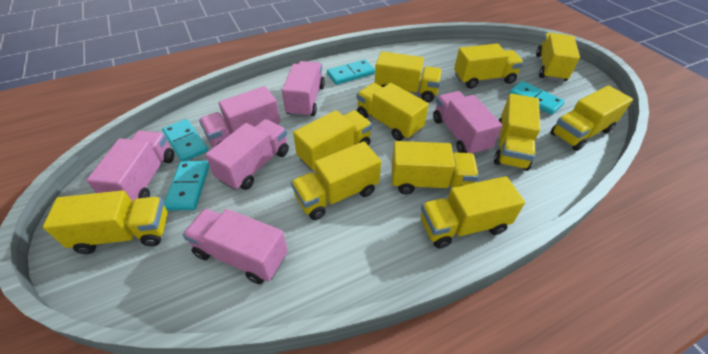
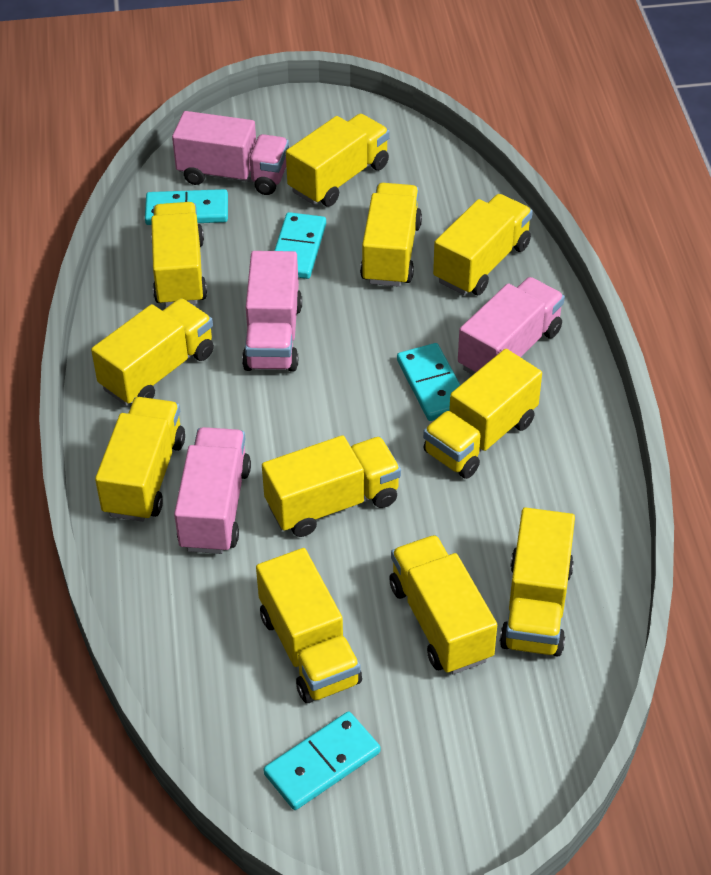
pink truck: [86,131,174,201] [183,208,288,284] [199,86,280,147] [205,119,289,190] [282,61,325,118] [433,91,502,155] = 6 -> [172,111,289,195] [174,427,251,554] [242,251,302,372] [458,277,565,375] = 4

